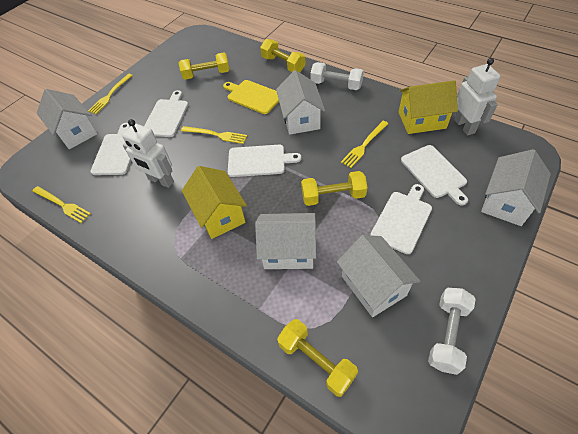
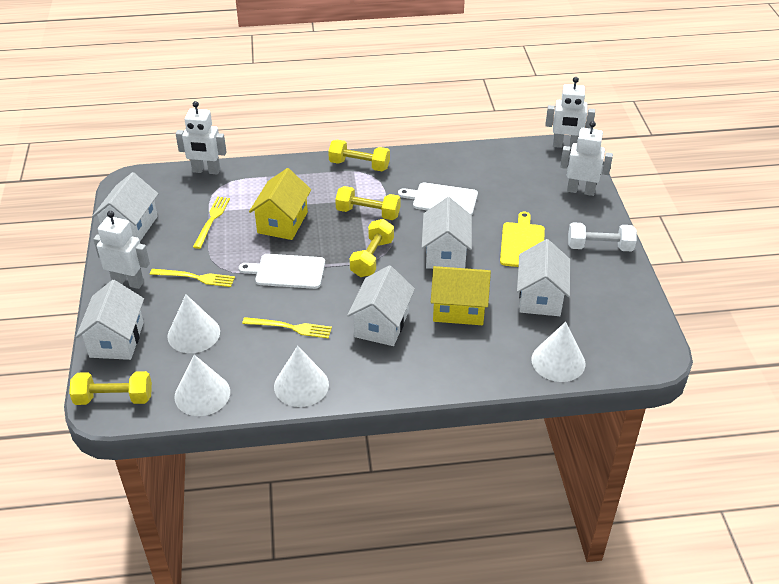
white cone: none = 0 -> [167,295,220,353] [174,355,230,416] [274,346,329,407] [531,322,585,382] = 4
white cutting board: [90,123,131,175] [144,90,189,137] [228,145,302,177] [370,184,432,254] [401,145,468,206] = 5 -> [239,254,325,289] [398,182,478,215] = 2
white dumbbell: [310,62,364,90] [428,288,476,375] = 2 -> [568,222,637,251] = 1
white robot: [122,119,174,188] [454,58,500,136] = 2 -> [93,211,150,289] [176,101,226,174] [545,77,595,149] [560,121,613,196] = 4
yellow fork: [32,186,91,223] [88,74,133,114] [181,126,247,144] [341,121,389,168] = 4 -> [150,269,235,287] [193,196,230,249] [242,317,332,339] = 3

